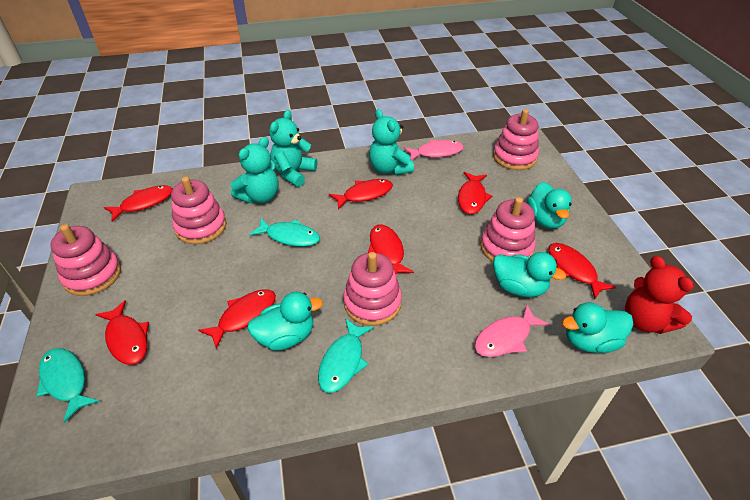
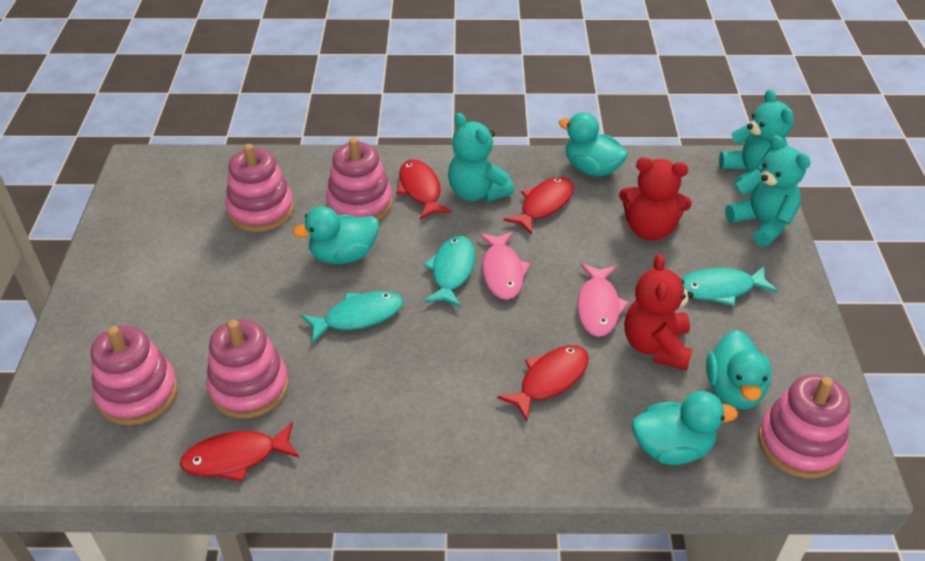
red fish: [95,300,149,365] [104,185,173,222] [198,289,276,349] [329,179,393,210] [368,225,414,274] [458,172,492,214] [548,243,616,299] = 7 -> [180,422,299,482] [396,159,452,220] [497,345,589,421] [503,177,574,235] = 4
red teddy bear: [625,256,694,334] = 1 -> [619,157,692,241] [624,254,693,370] = 2

